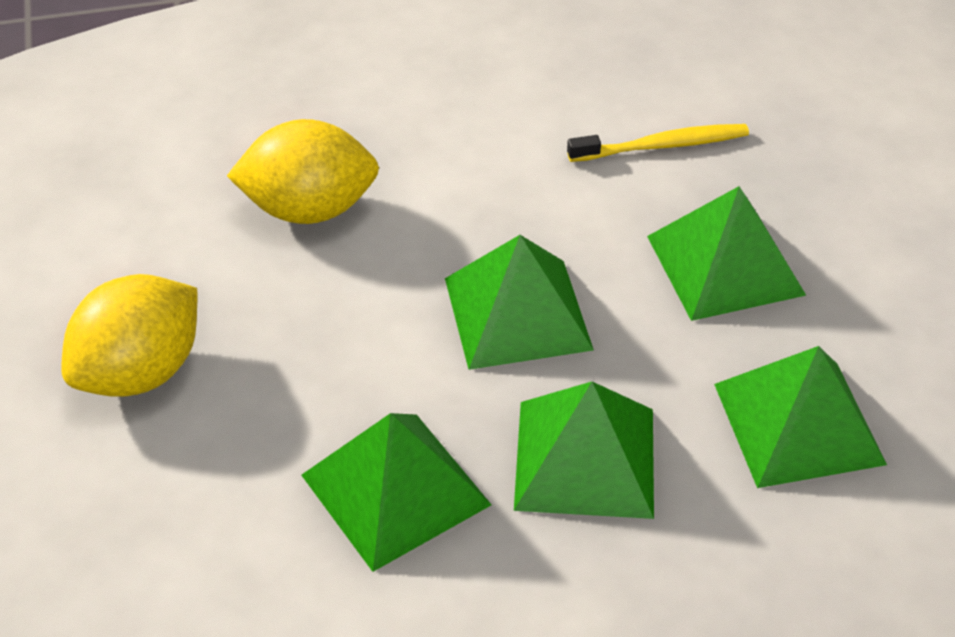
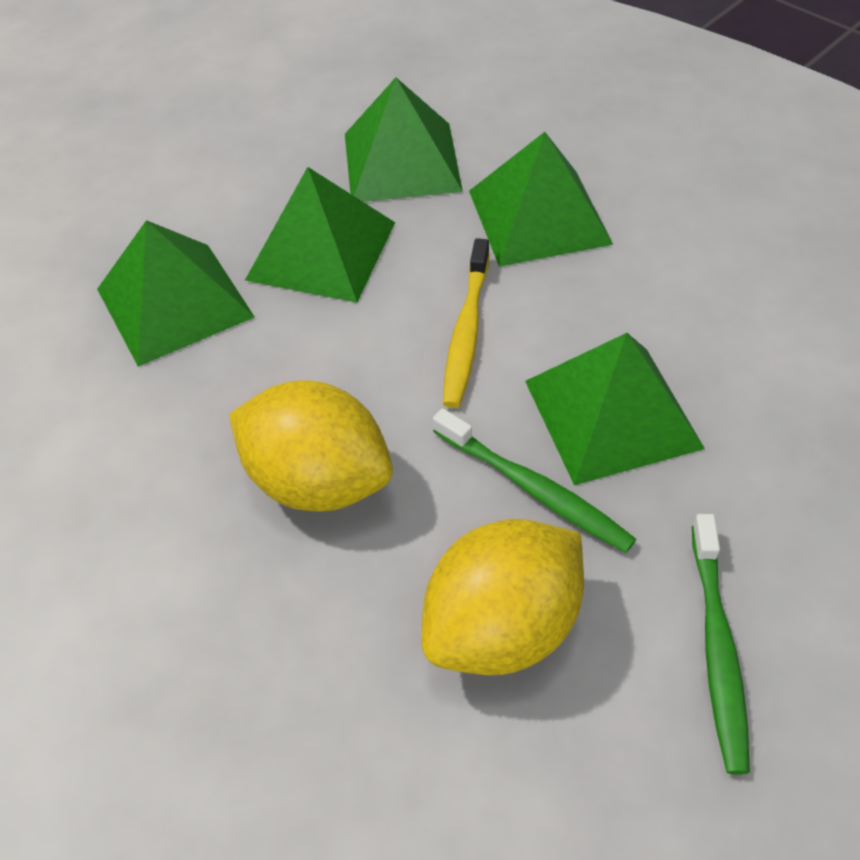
green toothbrush: none = 0 -> [433,408,636,553] [692,514,750,775] = 2

